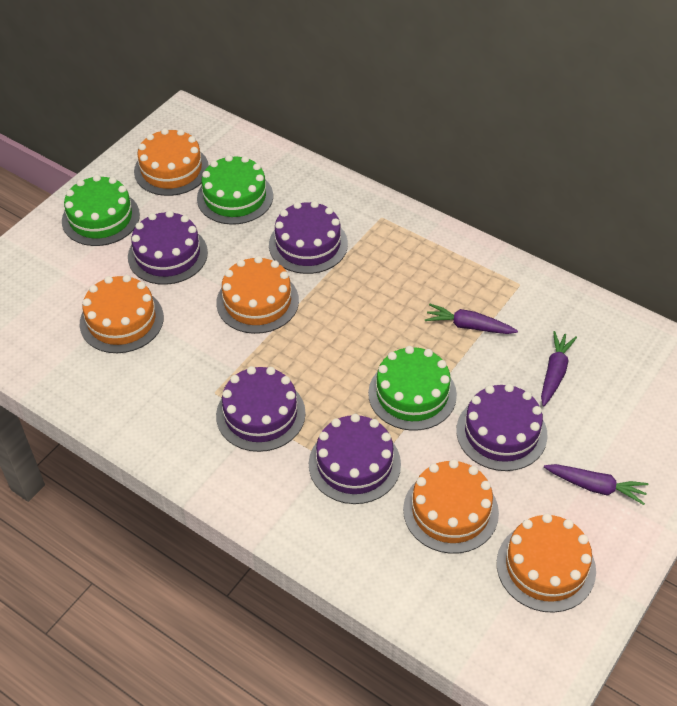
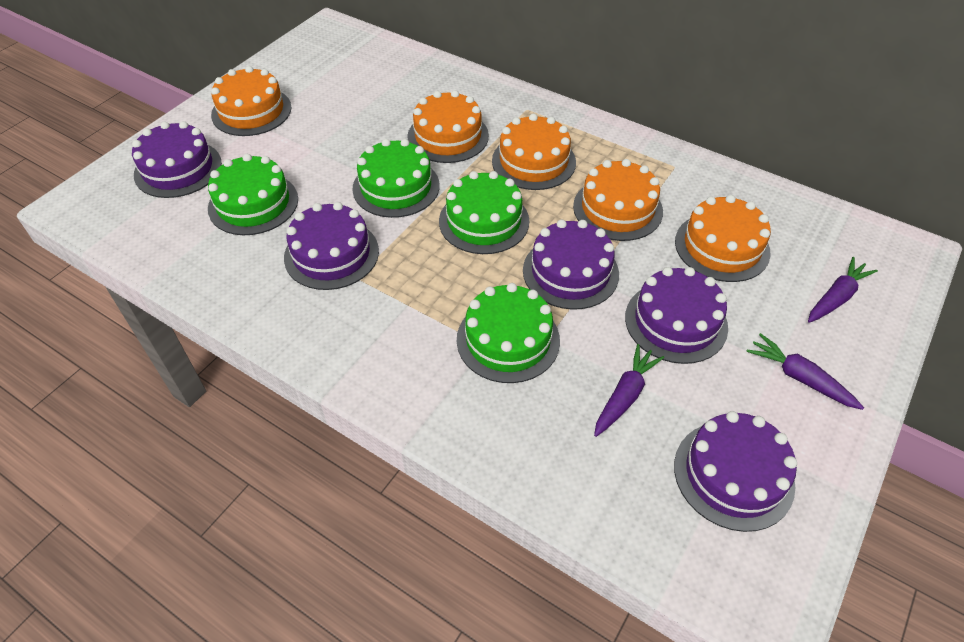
green cake: [62,175,140,246] [197,155,273,225] [368,346,457,431] = 3 -> [208,154,298,235] [352,139,440,218] [439,171,529,254] [457,283,560,383] = 4

